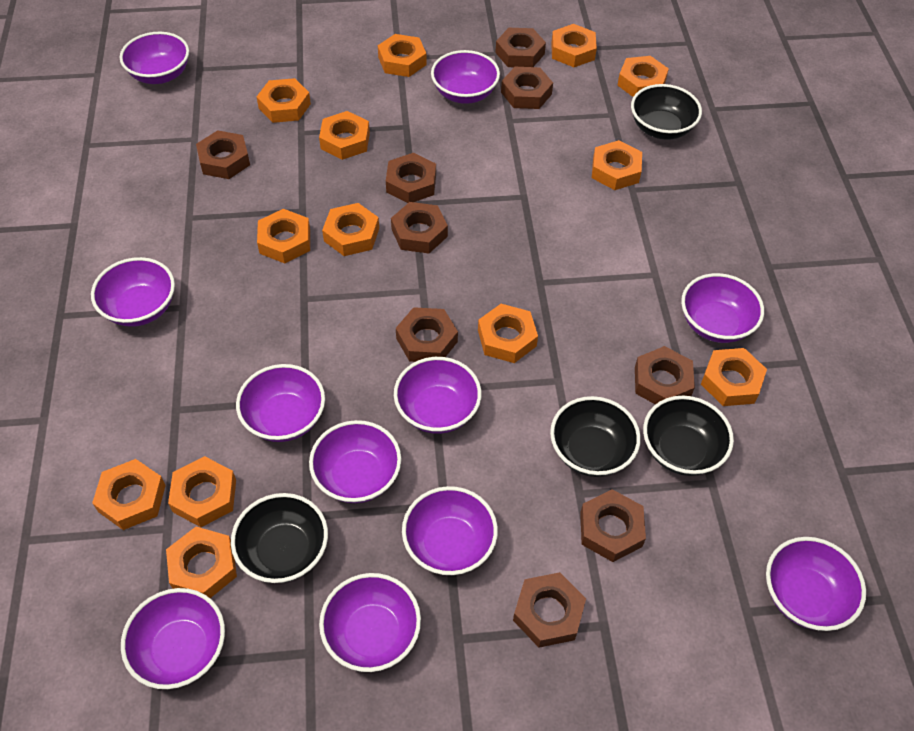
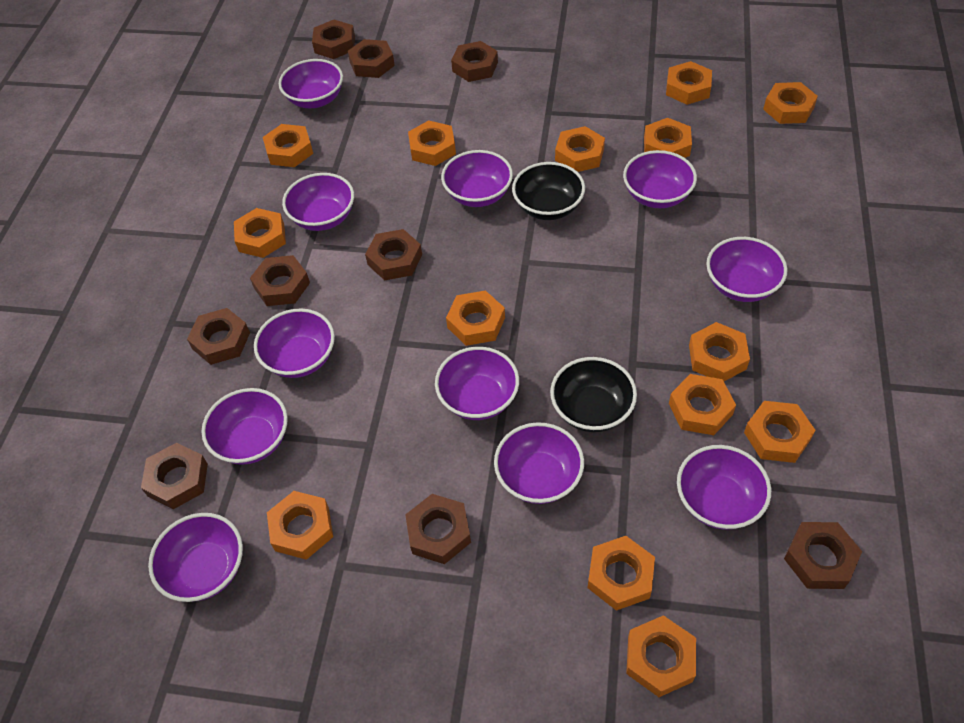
black bowl: [231,493,328,583] [550,396,641,477] [631,84,702,140] [643,396,734,476] = 4 -> [512,162,585,220] [550,357,637,432] = 2
orange nut: [92,459,166,530] [166,527,237,598] [168,456,236,527] [256,78,311,123] [257,209,310,263] [319,111,370,160] [322,203,379,256] [378,34,427,77] [478,304,538,363] [551,24,597,67] [592,140,642,190] [617,56,669,97] [701,348,767,406] = 13 -> [234,208,286,258] [263,124,313,167] [267,491,333,560] [408,120,456,166] [446,290,505,346] [555,126,605,172] [588,536,655,611] [626,615,696,697] [644,118,692,158] [666,61,712,105] [669,374,736,435] [689,322,750,381] [744,401,816,463] [763,82,818,124] = 14

